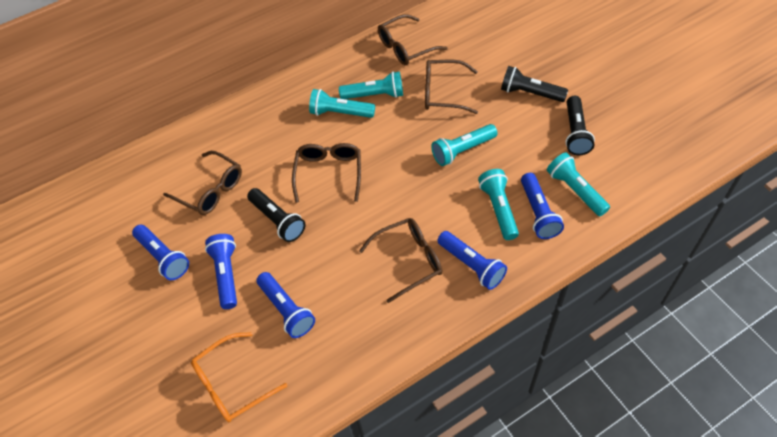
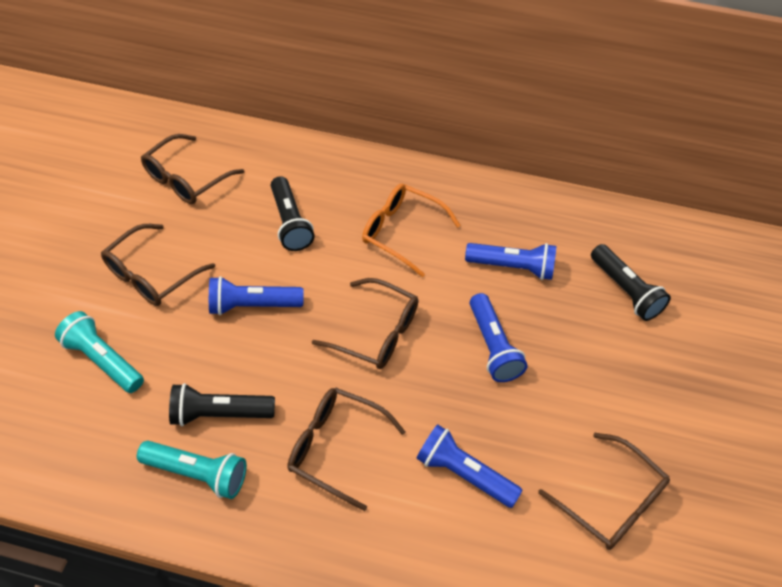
blue flashlight: [132,225,189,280] [205,234,237,309] [256,272,315,338] [437,231,507,290] [521,173,564,239] = 5 -> [209,276,304,315] [416,424,522,508] [465,243,556,280] [470,293,528,382] = 4
turquoise flashlight: [309,89,375,118] [339,71,403,99] [431,124,498,166] [478,169,519,240] [547,152,610,216] = 5 -> [55,311,144,393] [137,441,247,499] = 2

